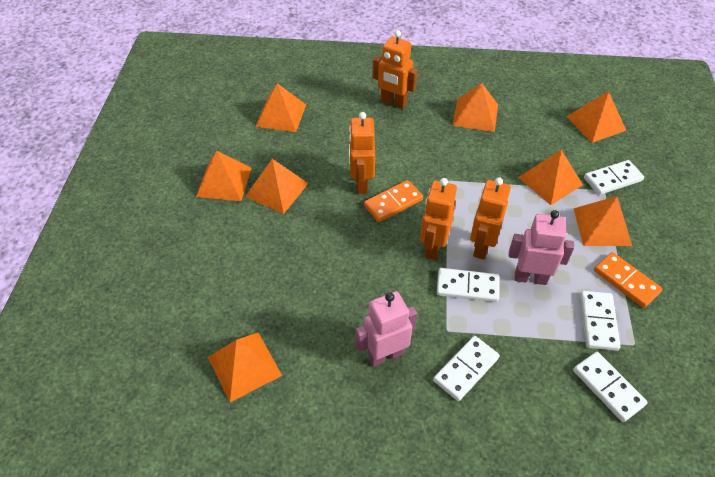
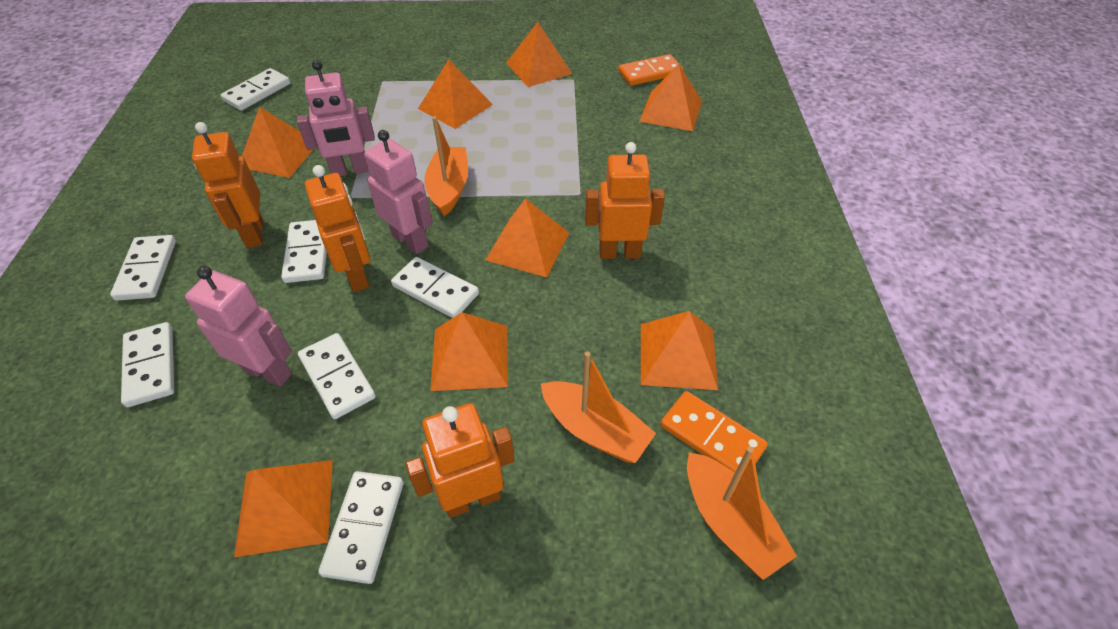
orange boat: none = 0 -> [425,116,468,216] [541,352,656,463] [687,447,797,580] = 3
pink robot: [355,291,418,367] [509,210,574,285] = 2 -> [185,266,292,387] [297,60,375,176] [364,130,433,254] = 3
white domino: [433,336,500,401] [437,268,499,302] [573,352,648,422] [580,291,620,351] [584,160,644,195] = 5 -> [110,235,176,301] [121,322,174,407] [221,68,290,111] [281,220,327,283] [298,333,376,419] [318,471,403,584] [391,257,479,318] = 7

